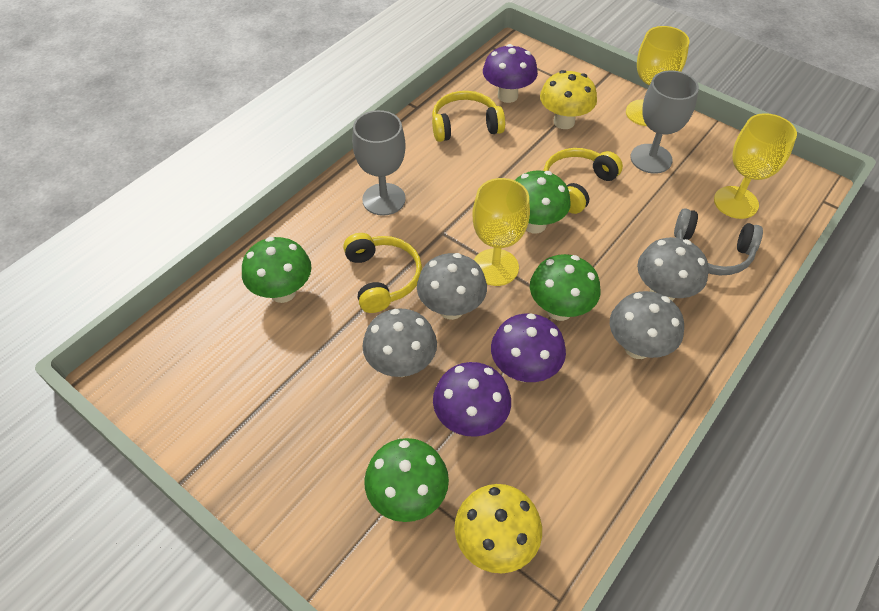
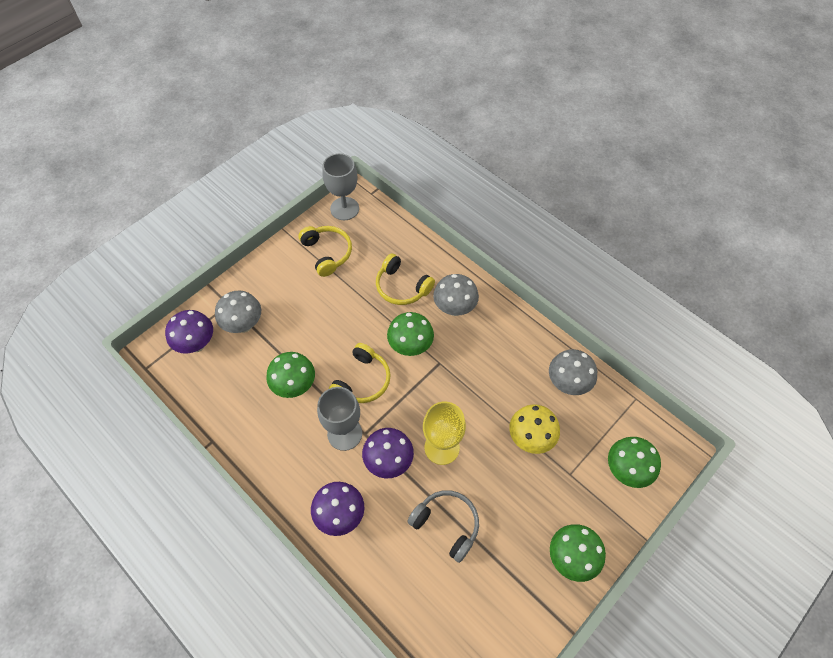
grey mushroom: [363,308,437,377] [417,253,487,320] [610,291,684,359] [637,237,709,301] = 4 -> [215,290,261,333] [433,274,479,316] [549,349,597,395] = 3
yellow goblet: [472,178,530,286] [626,26,690,126] [714,113,797,219] = 3 -> [423,402,466,465] = 1
yellow mushroom: [455,484,542,573] [540,70,597,129] = 2 -> [509,404,560,454] = 1

